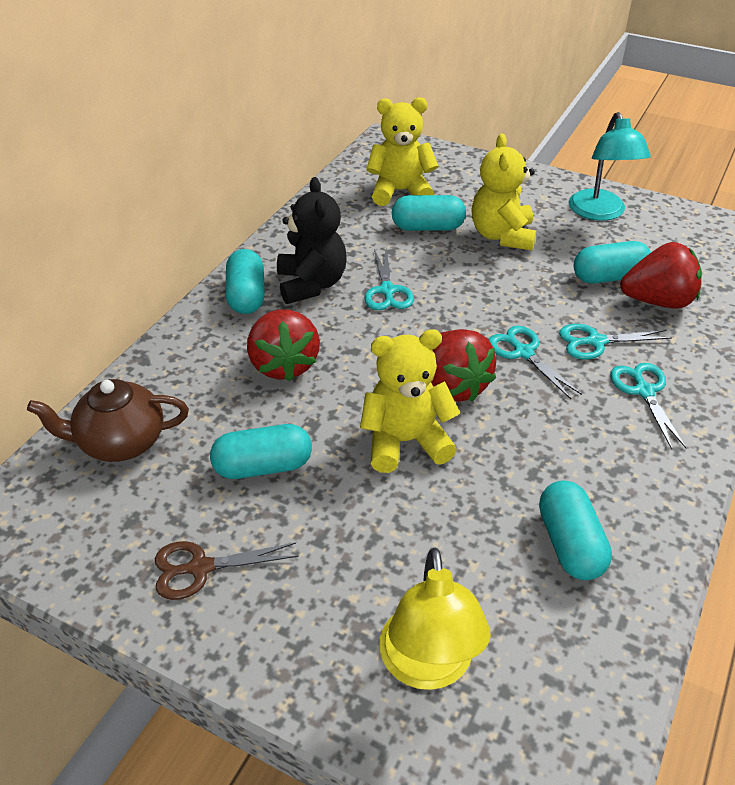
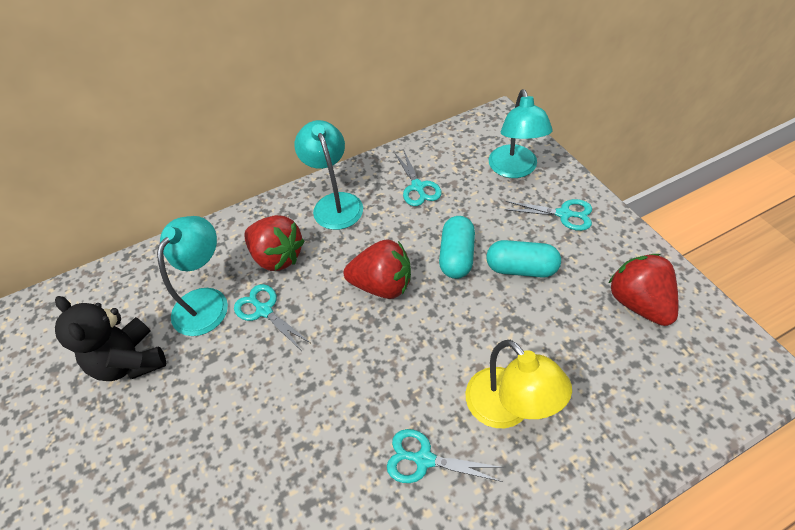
brown scissors: [155,541,299,600] = 1 -> none = 0
brown teapot: [27,379,189,462] = 1 -> none = 0
turquoise capsule: [210,424,312,479] [225,249,265,314] [392,195,466,231] [539,481,612,580] [574,241,651,284] = 5 -> [439,216,475,279] [486,240,561,278] = 2
turquoise lamp: [569,112,651,221] = 1 -> [157,216,228,336] [294,120,363,230] [489,89,553,178] = 3
yellow teddy bear: [360,329,460,473] [366,97,438,206] [472,134,536,251] = 3 -> none = 0

